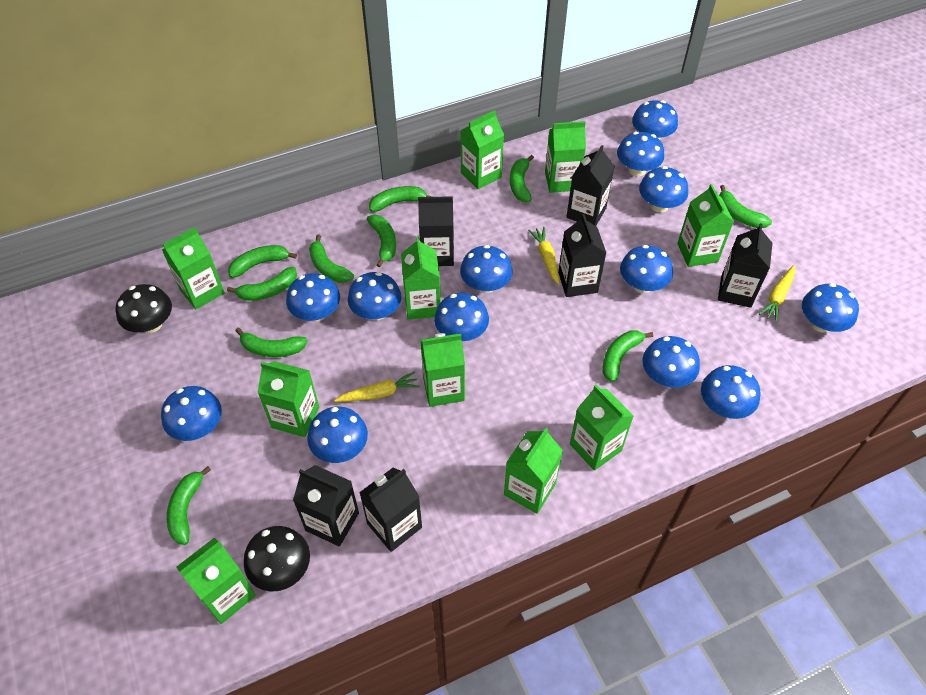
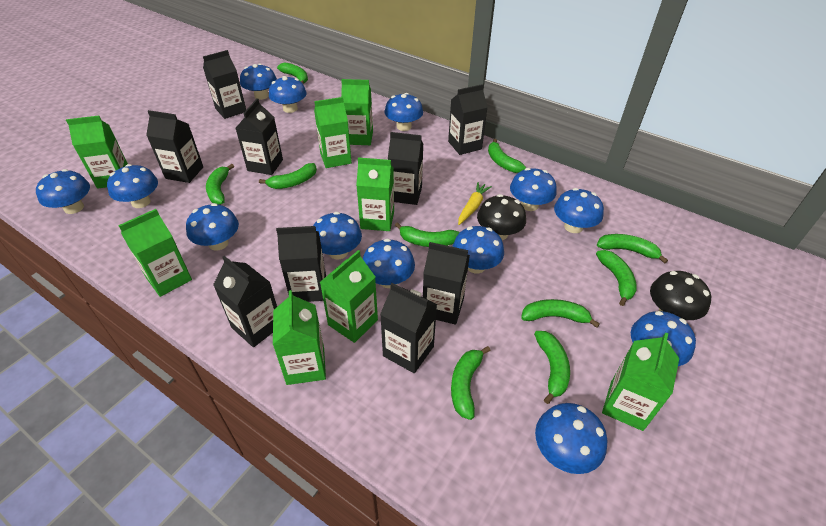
black carton: [293,465,359,547] [359,467,422,552] [418,196,454,266] [558,214,606,297] [566,145,615,226] [718,223,772,308] = 6 -> [146,110,203,183] [203,50,246,119] [213,256,277,347] [236,98,283,175] [276,226,326,302] [380,283,437,373] [388,132,423,205] [423,242,470,325] [448,84,488,155] = 9
green carton: [162,227,225,309] [176,538,256,624] [257,361,319,437] [401,236,441,320] [420,333,465,407] [460,110,504,189] [504,427,563,514] [545,121,586,193] [570,385,634,471] [677,184,734,267] = 10 -> [66,116,128,189] [118,209,192,297] [273,290,326,385] [314,97,352,168] [320,250,378,343] [341,79,373,145] [356,158,394,231] [602,332,679,431] = 8
yellow carrot: [334,371,420,402] [528,227,560,285] [759,265,795,322] = 3 -> [458,182,492,225] = 1

